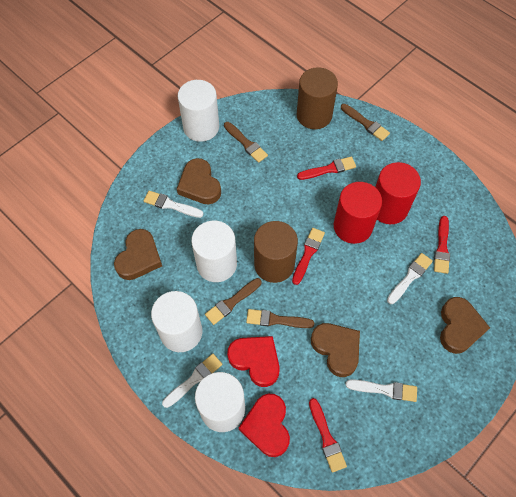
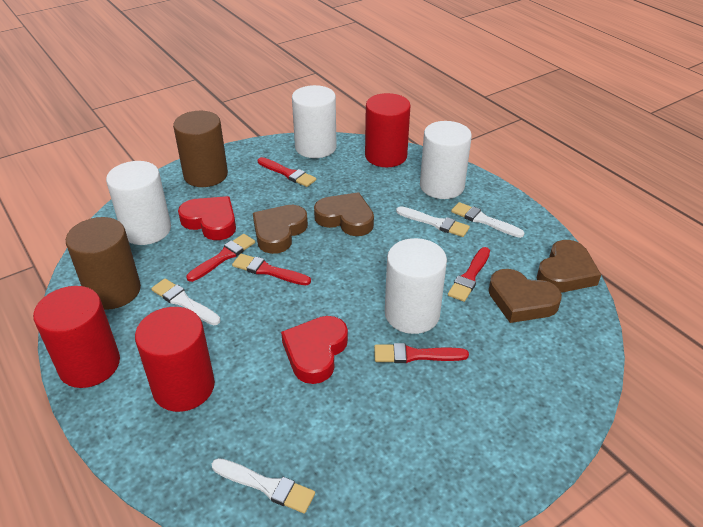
brown brush: [205,278,262,325] [224,122,268,163] [246,309,314,328] [341,104,390,141] = 4 -> none = 0
red brush: [292,228,325,285] [297,156,356,180] [309,398,347,472] [434,216,450,274] = 4 -> [186,234,255,282] [232,254,311,285] [258,157,316,187] [374,343,469,363] [448,247,490,302] = 5
red cylinder: [334,182,382,244] [375,162,421,224] = 2 -> [33,286,120,388] [135,307,215,412] [365,93,411,167] = 3

